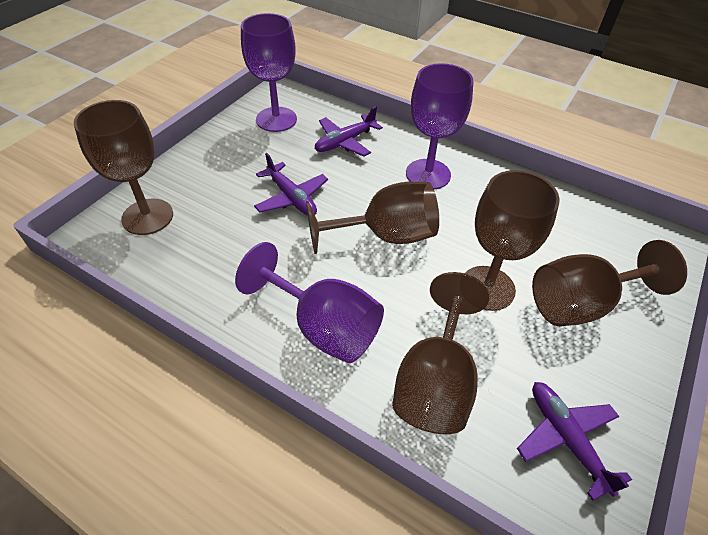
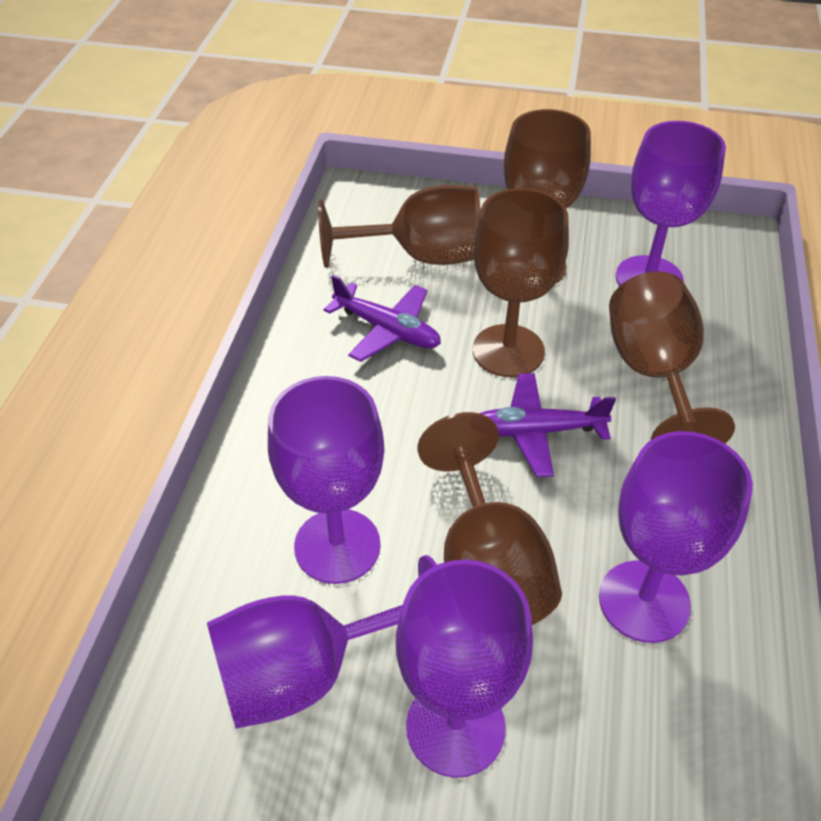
purple goblet: [235,242,384,363] [241,13,297,132] [406,63,474,189] = 3 -> [207,555,437,729] [268,376,384,584] [396,560,533,778] [599,431,753,643] [616,121,726,286] = 5
purple plane: [254,153,328,216] [315,106,383,157] [517,382,632,501] = 3 -> [323,275,441,362] [480,373,616,477] = 2

